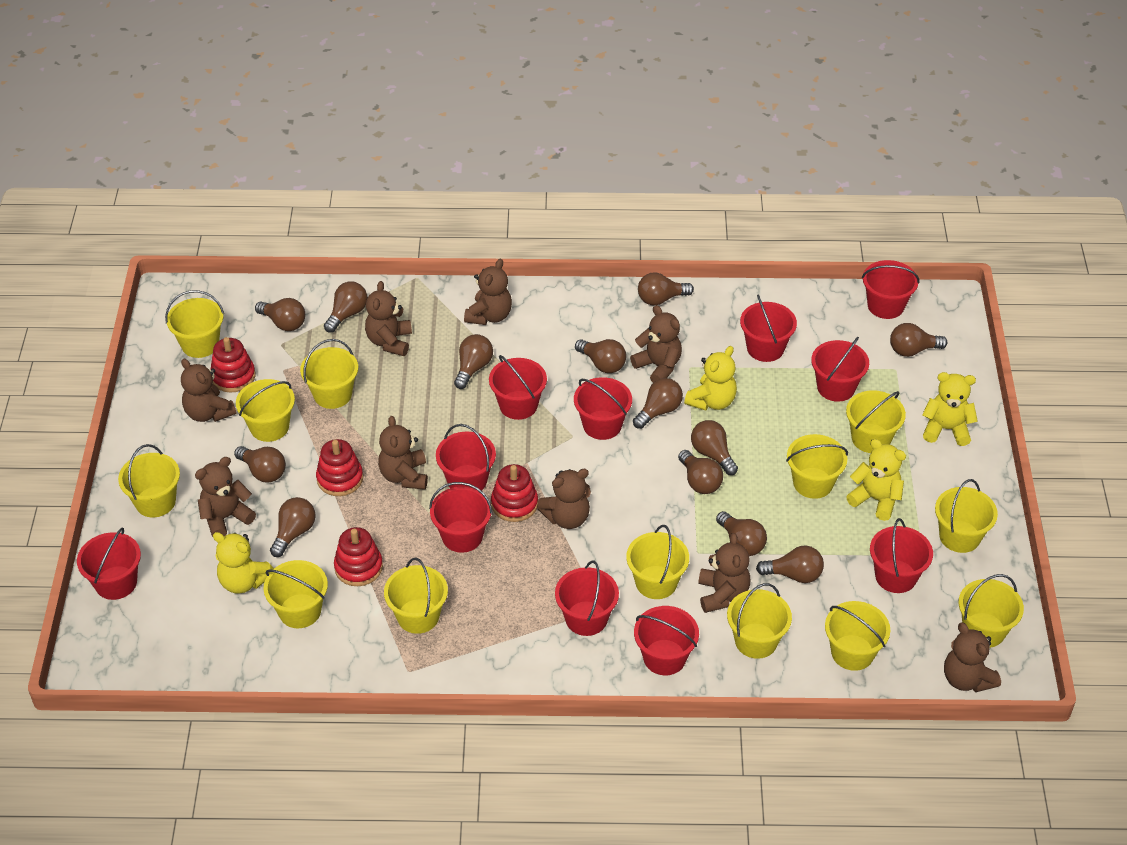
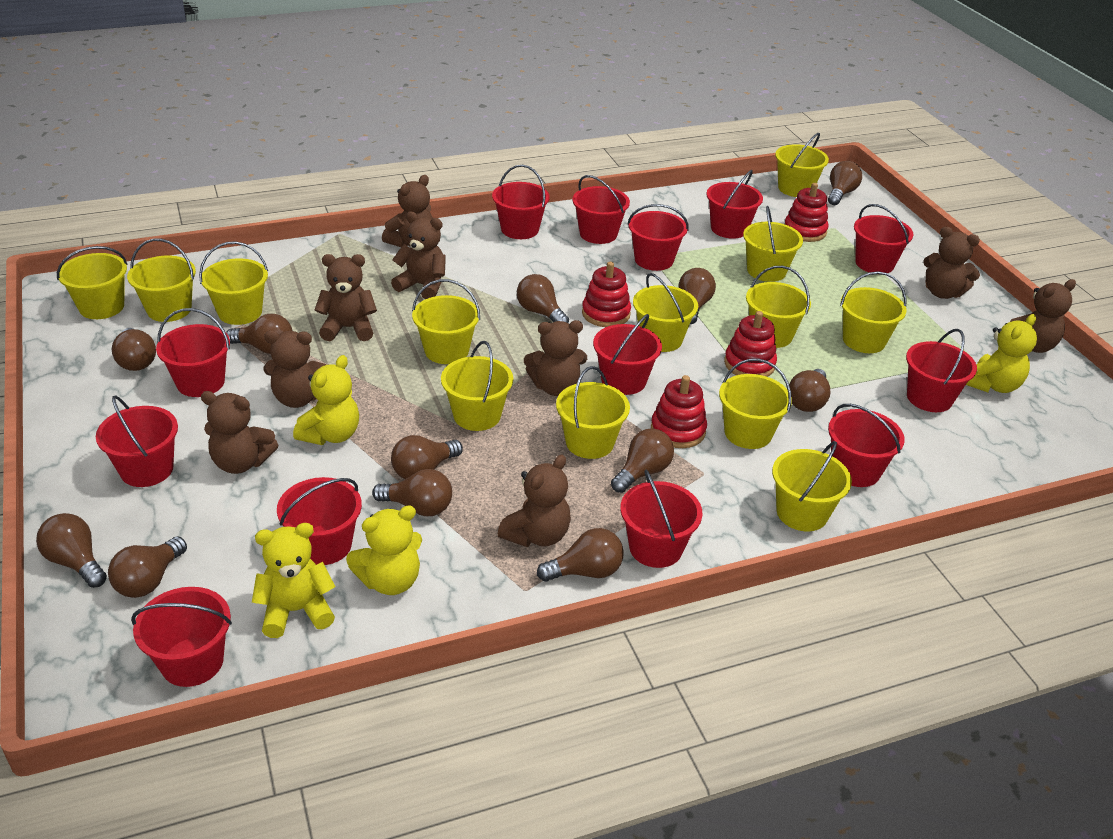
brown light bulb: [234,446,286,483] [255,298,305,331] [270,497,316,557] [324,281,367,333] [454,334,493,389] [575,339,626,373] [633,378,683,429] [638,272,694,305] [678,450,723,494] [691,420,738,475] [716,511,767,556] [756,546,824,583] [890,323,948,357] = 13 -> [36,513,107,588] [108,536,187,598] [112,328,156,371] [226,314,293,354] [372,469,452,516] [391,435,463,479] [517,274,569,323] [537,528,624,582] [611,428,674,493] [678,268,716,324] [789,369,831,412] [828,161,862,205] = 12
red bucket: [77,528,141,600] [429,482,493,553] [436,424,496,491] [489,355,547,420] [555,561,619,636] [574,377,632,440] [634,606,699,675] [740,295,797,362] [811,337,869,402] [862,260,919,319] [870,518,933,593] = 11 -> [96,396,178,487] [131,587,232,687] [156,308,230,397] [277,477,362,565] [492,165,549,239] [572,175,630,244] [593,314,662,395] [620,470,702,568] [628,204,689,271] [707,170,763,239] [828,404,905,487] [854,204,913,273] [906,329,977,412] = 13

